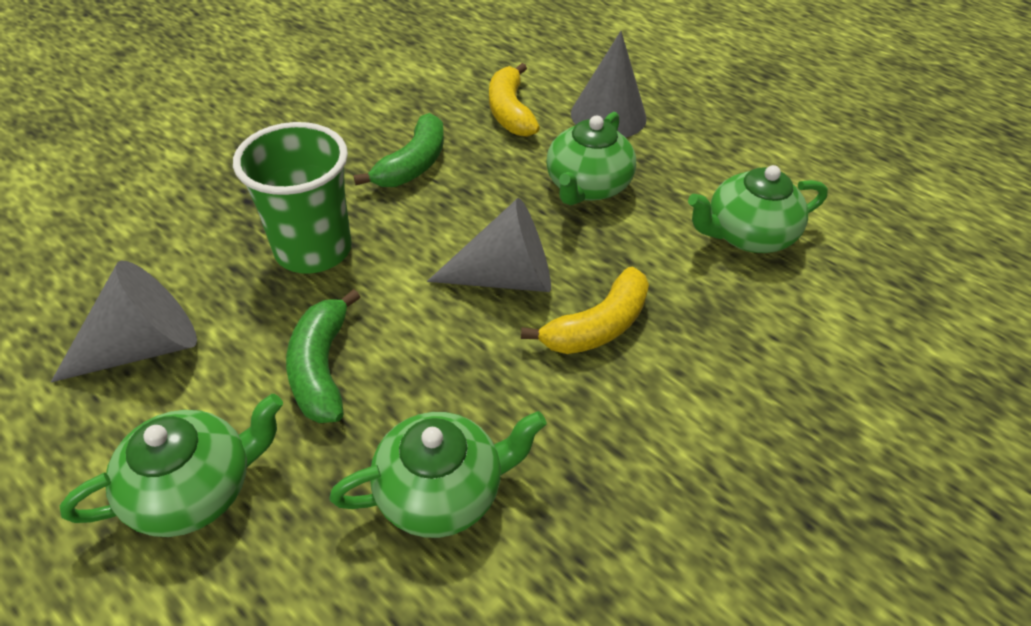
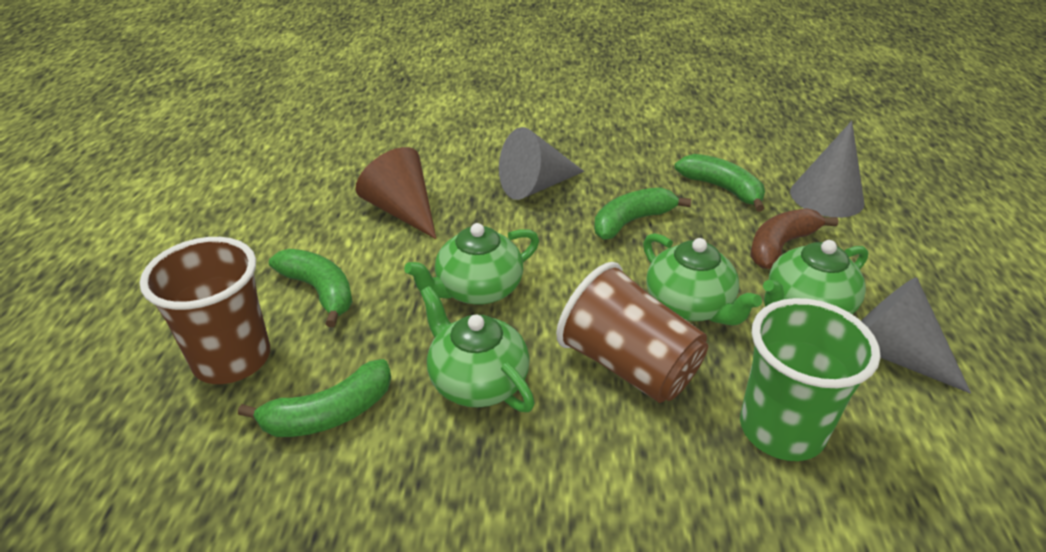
brown banana: none = 0 -> [750,208,838,269] = 1
brown cone: none = 0 -> [355,147,436,239] = 1
brown cup: none = 0 -> [140,237,270,384] [556,262,708,403] = 2
green banana: [286,289,360,423] [354,113,444,187] = 2 -> [238,359,391,437] [269,249,353,327] [594,187,691,239] [674,154,765,212] = 4
yellow banana: [489,63,540,137] [521,267,649,354] = 2 -> none = 0

